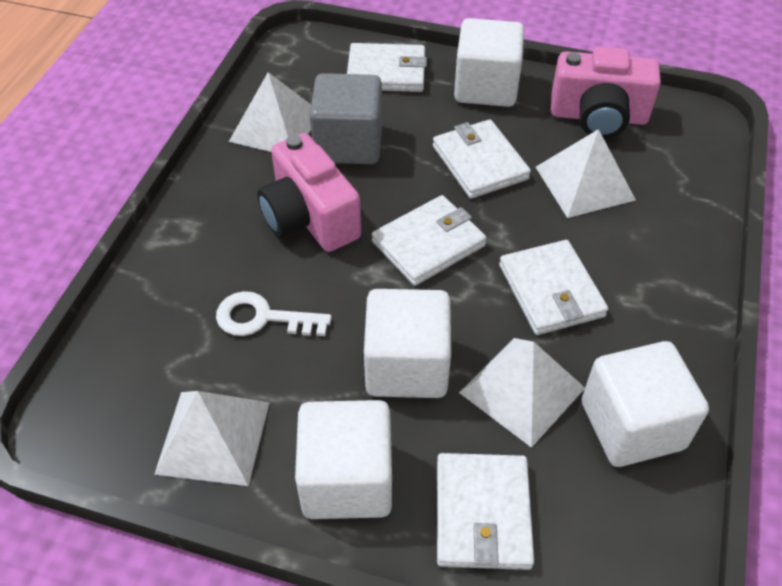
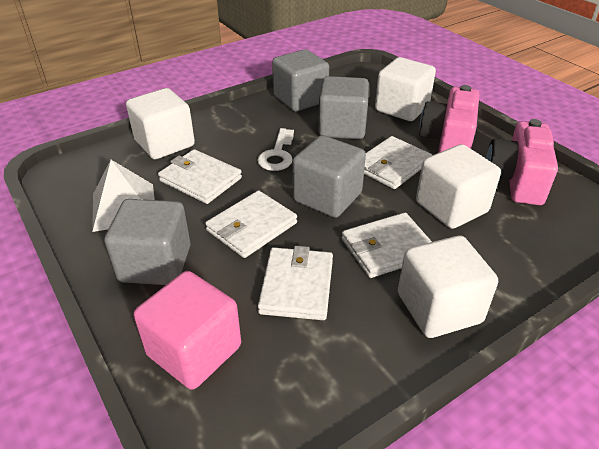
grey cube: [310,73,382,164] = 1 -> [105,199,191,285] [272,49,329,112] [292,135,366,218] [318,76,369,139] = 4
pink cube: none = 0 -> [134,271,241,390] = 1
white pyramid: [154,391,270,486] [229,72,311,152] [459,338,585,448] [536,129,636,218] = 4 -> [92,160,155,232] = 1

